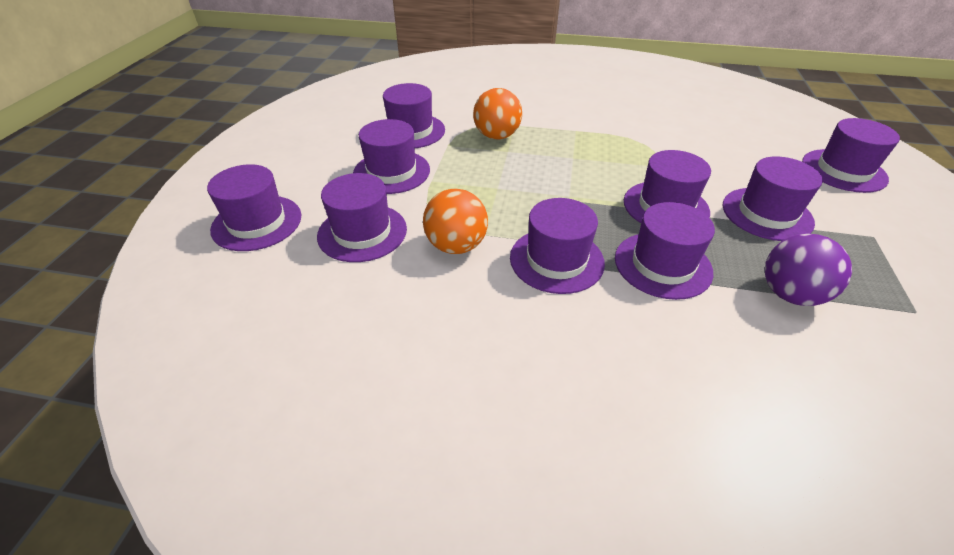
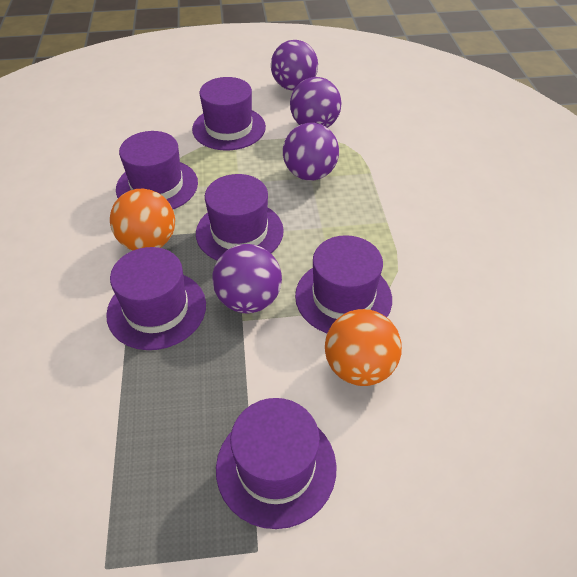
purple ball: [765,234,852,306] = 1 -> [212,244,282,313] [271,40,318,91] [283,123,339,181] [290,77,341,128] = 4
purple hat: [207,164,301,251] [317,173,407,262] [353,119,430,194] [383,83,445,148] [510,198,605,294] [615,202,715,300] [624,150,711,223] [723,157,823,241] [802,118,900,193] = 9 -> [106,247,206,350] [116,131,198,209] [192,77,266,151] [196,174,284,261] [216,398,337,529] [295,235,392,333] = 6

